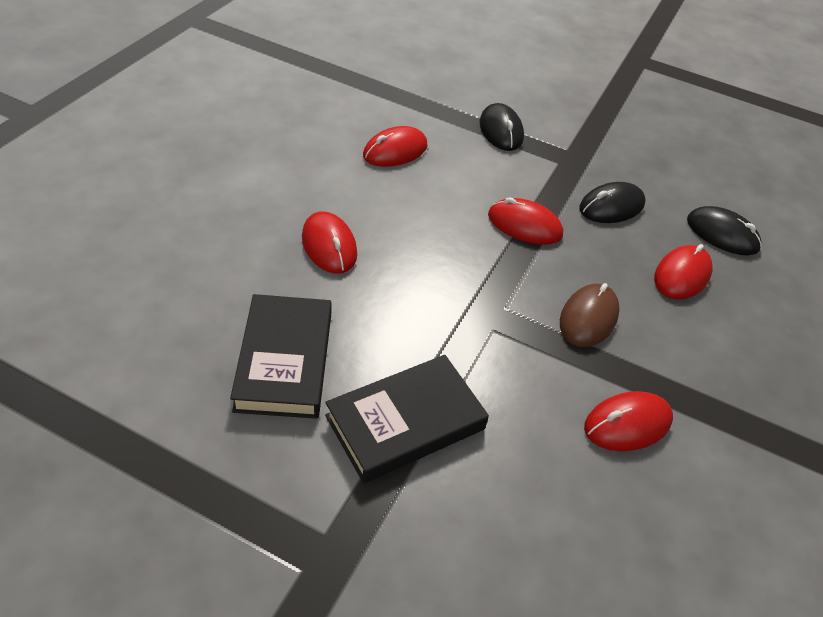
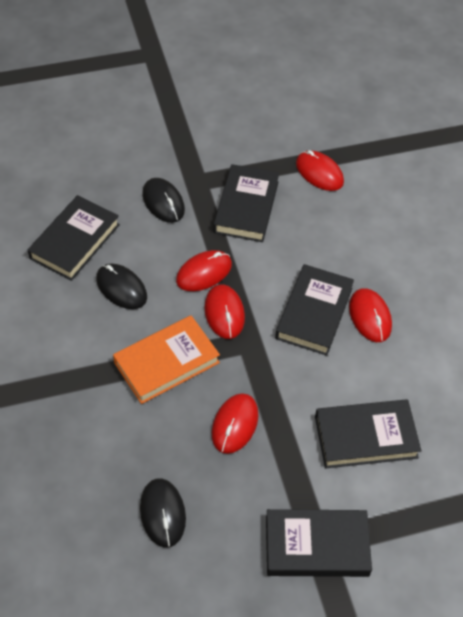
black book: [230,294,332,419] [325,355,489,483] = 2 -> [28,195,120,281] [213,164,279,242] [266,509,372,577] [275,264,354,356] [315,399,422,468] = 5
brown mouse: [560,283,620,347] = 1 -> none = 0
orange book: none = 0 -> [113,315,220,404] = 1

